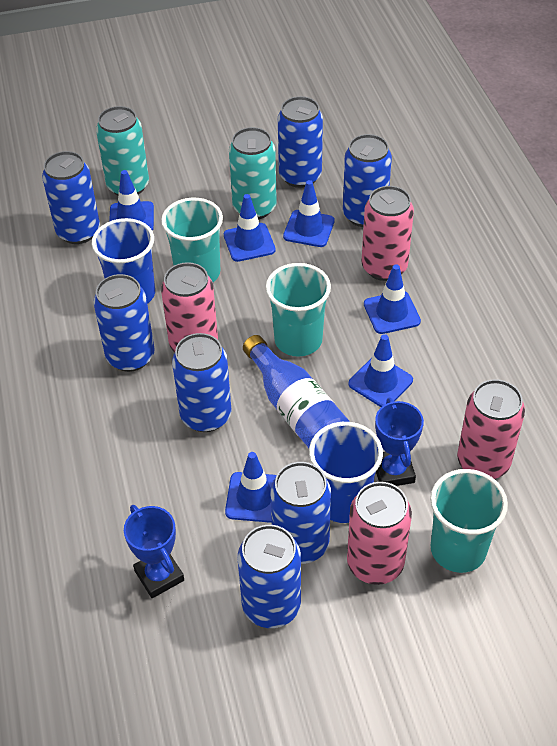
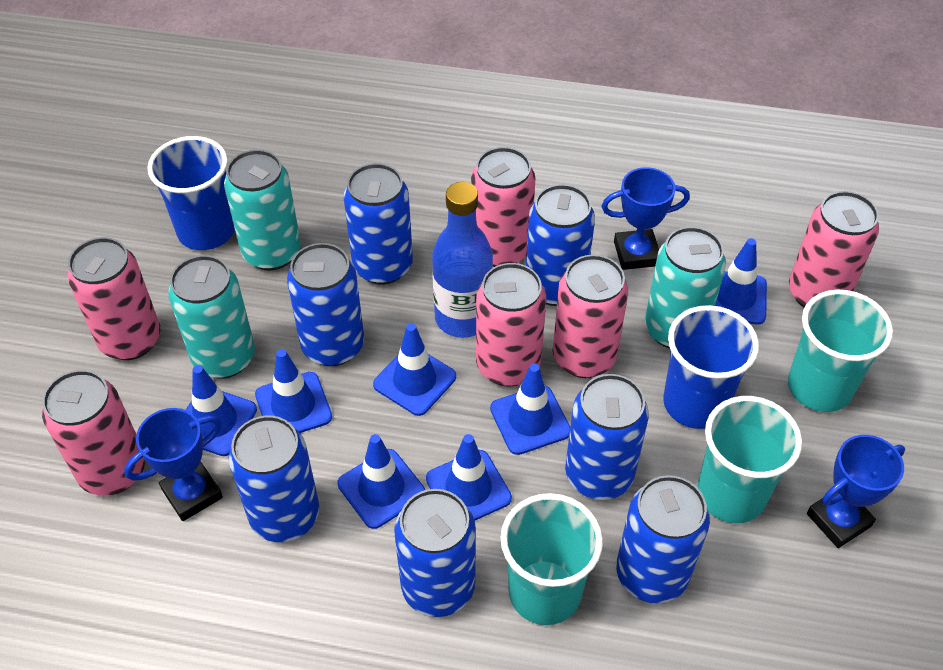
blue traffic cone: [109,170,154,231] [224,194,276,262] [225,452,277,523] [283,180,335,247] [348,334,413,407] [364,265,421,334] = 6 -> [186,365,257,456] [255,349,332,433] [338,434,426,529] [373,323,456,416] [426,434,512,520] [490,364,570,455] [715,238,767,325] = 7
blue trophy: [124,505,184,598] [375,398,424,486] = 2 -> [124,408,223,521] [601,167,690,270] [807,435,905,548] = 3
pink can: [161,262,218,352] [347,482,412,585] [361,186,414,281] [457,379,525,479] = 4 -> [42,370,145,495] [68,237,160,360] [471,147,535,267] [476,263,546,387] [553,255,628,378] [789,191,879,308] = 6
turquoise can: [96,106,149,196] [229,127,277,219] = 2 -> [168,255,255,379] [224,150,301,270] [645,227,726,348] = 3

